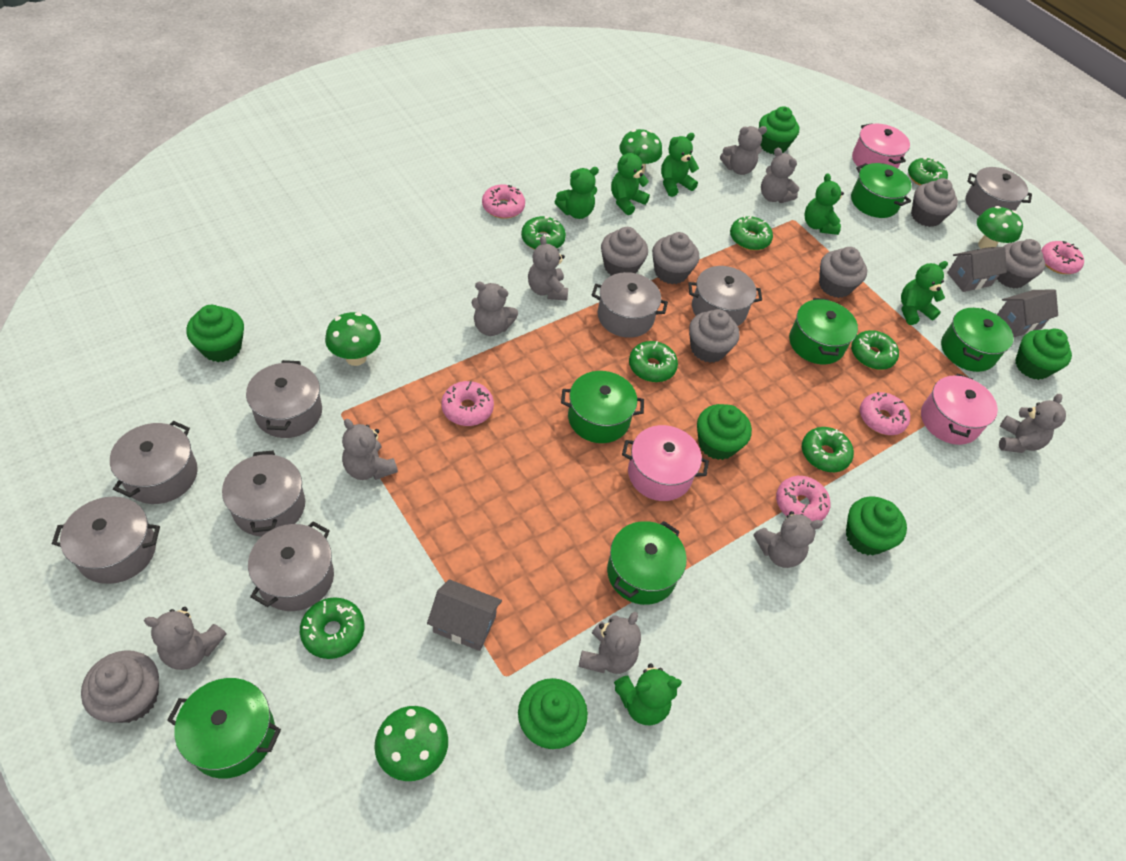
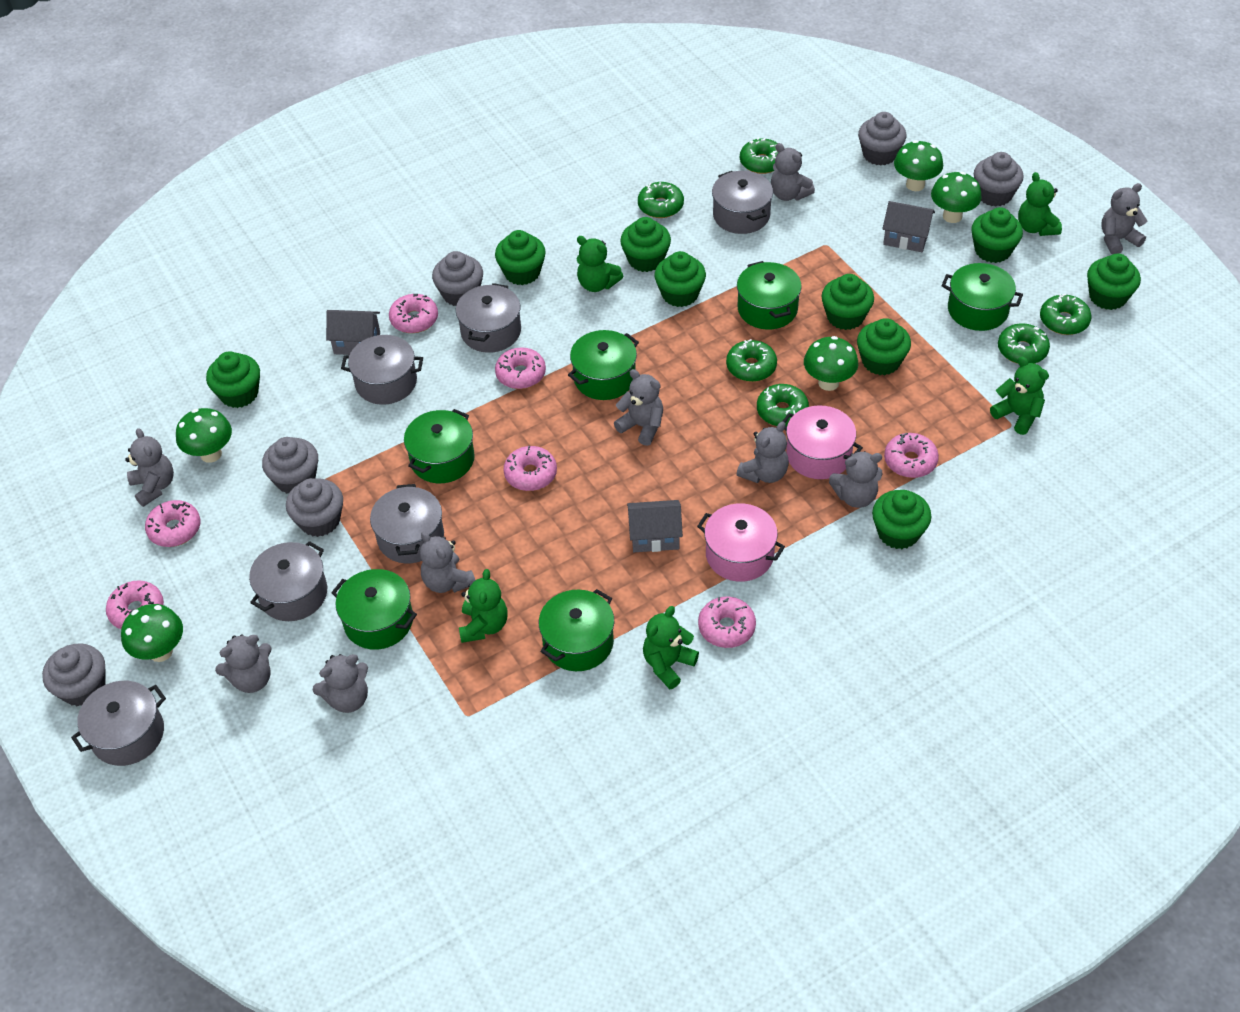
green cupcake: [187,305,244,362] [518,678,588,749] [697,404,752,460] [759,106,799,154] [846,496,907,555] [1015,328,1072,380] = 6 -> [206,351,260,408] [495,230,546,285] [620,217,671,272] [654,251,706,307] [822,274,874,330] [857,318,911,375] [872,490,932,549] [971,207,1023,263] [1087,254,1141,310] = 9
green donut: [300,597,364,659] [521,216,566,250] [629,341,678,382] [730,216,773,250] [802,427,854,472] [851,330,899,370] [908,157,948,186] = 7 -> [638,182,684,218] [726,339,777,382] [740,137,779,174] [757,384,809,427] [998,323,1050,364] [1040,294,1091,335] = 6
green mushroom: [325,312,381,366] [374,706,448,781] [619,129,662,174] [977,206,1023,249] = 4 -> [121,604,183,662] [176,408,232,463] [804,336,858,391] [894,140,943,191] [931,172,982,223] = 5
green teddy bear: [555,167,599,219] [611,148,650,215] [614,663,682,725] [661,133,699,197] [805,173,844,235] [901,261,948,325] = 6 -> [459,569,508,643] [577,236,623,292] [643,606,699,689] [990,357,1049,435] [1018,172,1062,236] = 5
grey cupcake: [81,650,159,723] [601,227,648,276] [652,232,699,284] [689,309,740,363] [819,247,867,298] [911,178,958,227] [997,239,1045,288] = 7 -> [42,643,106,706] [262,437,318,494] [286,478,343,537] [432,251,483,306] [858,112,906,166] [974,152,1024,206] = 6
grey pot: [52,496,160,584] [110,421,198,504] [222,451,305,537] [246,360,322,438] [248,521,334,611] [592,272,668,338] [688,266,762,326] [966,167,1032,216] = 8 -> [71,681,166,766] [249,541,327,621] [341,335,423,405] [370,484,444,563] [456,283,521,353] [712,171,773,234] = 6
pink donut: [441,381,494,426] [482,184,525,219] [776,476,830,521] [860,392,910,435] [1041,241,1084,274] = 5 -> [106,580,164,629] [145,500,200,547] [389,294,438,333] [495,348,546,389] [504,446,557,491] [698,597,756,648] [884,433,939,478] = 7
pink pot: [622,425,709,501] [852,124,910,169] [921,374,998,445] = 3 -> [697,504,785,582] [783,405,863,479] = 2

